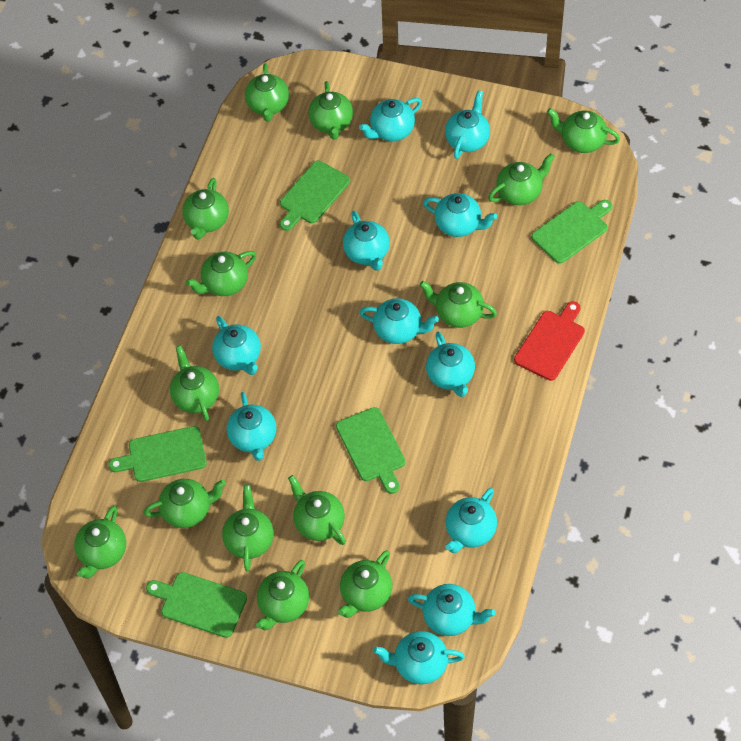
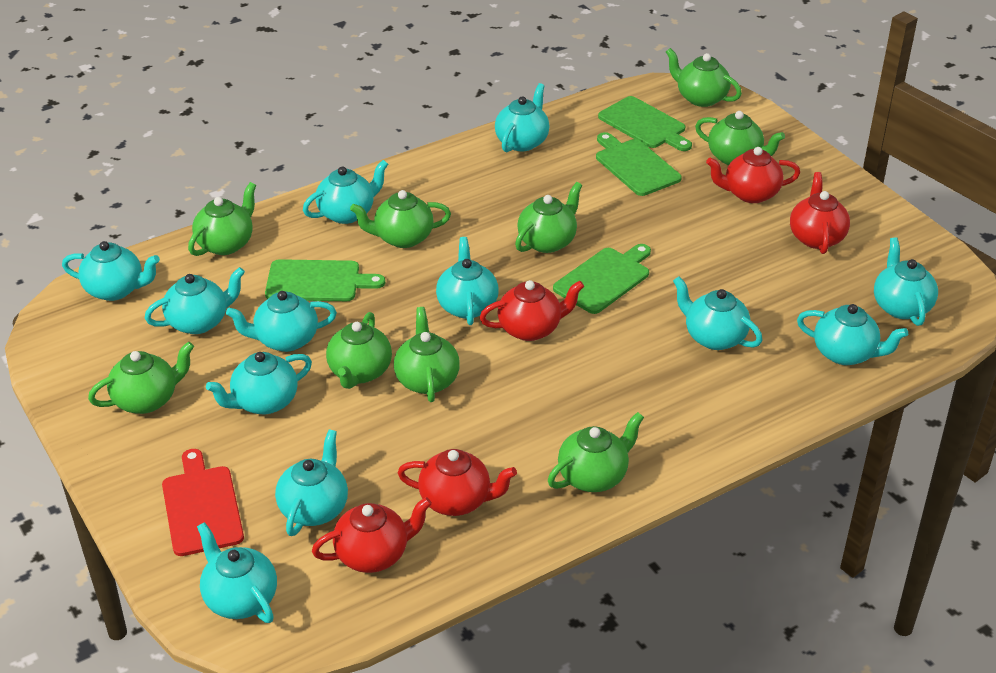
green cutting board: [109,426,207,482] [146,572,247,638] [280,161,350,231] [336,407,405,494] [531,200,612,264] = 5 -> [265,259,385,301] [553,244,651,314] [596,132,682,196] [598,96,692,151] = 4
green teapot: [74,506,126,579] [144,479,226,528] [170,345,219,421] [182,178,229,240] [186,251,257,296] [222,485,274,571] [245,63,289,121] [256,560,309,630] [288,475,346,545] [309,81,353,140] [338,550,392,618] [419,281,497,328] [488,153,555,205] [547,108,620,153] = 14 -> [88,341,194,414] [188,182,256,256] [326,312,392,389] [350,190,451,248] [394,307,460,402] [515,182,582,253] [548,412,644,492] [666,48,742,107] [695,111,785,165] = 9
red teapot: none = 0 -> [312,497,432,573] [398,449,517,516] [480,280,584,341] [706,147,800,203] [790,172,850,254] = 5
turquoise teapot: [212,316,261,375] [227,392,277,461] [343,211,390,271] [359,98,422,141] [359,298,439,344] [373,631,465,685] [408,584,495,636] [423,193,497,237] [426,331,475,397] [445,90,490,159] [446,488,497,553] = 11 -> [62,241,160,301] [145,267,245,334] [197,522,277,623] [206,352,312,414] [226,291,337,352] [275,430,348,536] [303,160,388,224] [436,237,499,325] [495,83,550,152] [673,276,762,350] [797,304,908,365] [874,237,938,326] = 12

